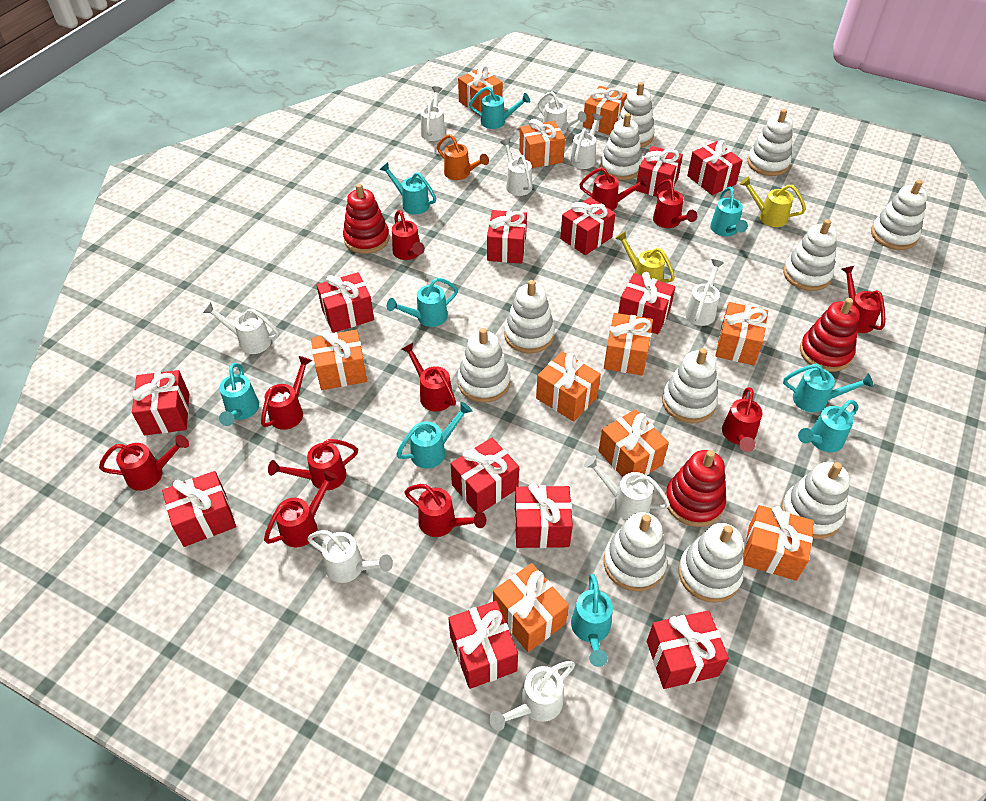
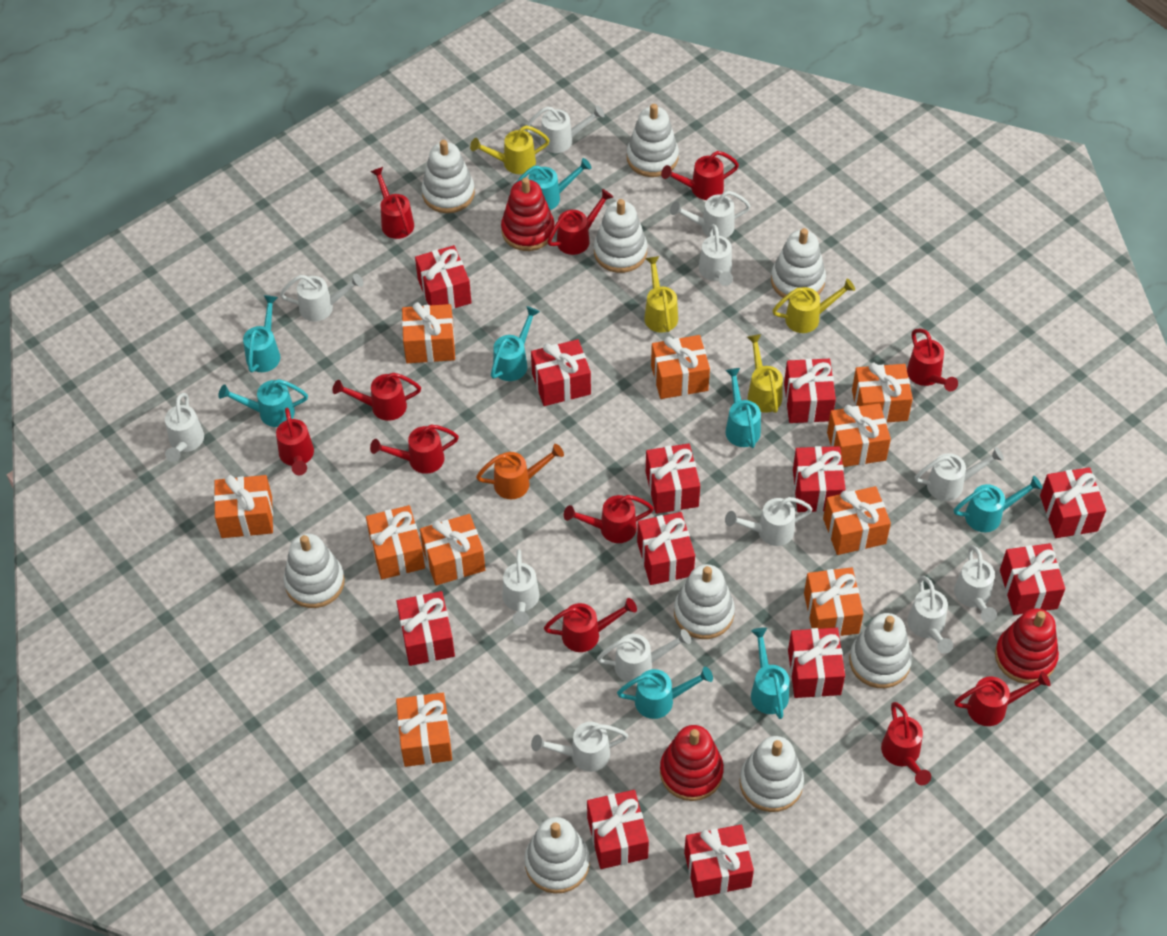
turquoise watering can: [219,363,259,426] [380,163,436,215] [387,278,458,327] [396,402,472,469] [469,86,530,129] [571,574,613,667] [710,187,748,236] [783,364,873,413] [798,400,858,452] = 9 -> [218,379,308,427] [243,295,280,373] [491,306,540,381] [516,158,592,210] [617,667,713,719] [725,368,761,448] [751,627,790,719] [954,476,1042,532] = 8
white stacking toy: [457,328,510,403] [504,280,555,353] [600,113,642,180] [604,512,667,592] [617,82,655,148] [662,348,718,423] [678,523,744,603] [747,109,793,176] [781,462,850,539] [783,219,837,291] [871,180,928,250] = 11 -> [284,534,345,608] [422,140,475,213] [524,817,590,894] [594,199,647,273] [627,104,679,177] [674,564,735,639] [740,736,804,812] [771,228,826,300] [849,613,912,688] = 9
white watering can: [203,302,279,354] [307,530,393,583] [421,86,445,141] [489,661,575,731] [500,138,532,196] [538,91,587,134] [570,114,603,169] [584,455,670,520] [685,259,724,326] = 9 -> [165,393,204,462] [280,274,364,322] [502,549,539,626] [526,105,605,153] [531,722,628,772] [597,629,691,683] [670,191,751,238] [699,224,733,286] [725,497,812,546] [907,576,953,654] [915,447,1004,501] [954,545,997,622] = 12
yellow watering can: [615,231,675,282] [739,176,806,227] = 2 -> [470,125,550,174] [644,256,678,333] [747,334,783,413] [772,279,855,333] = 4

